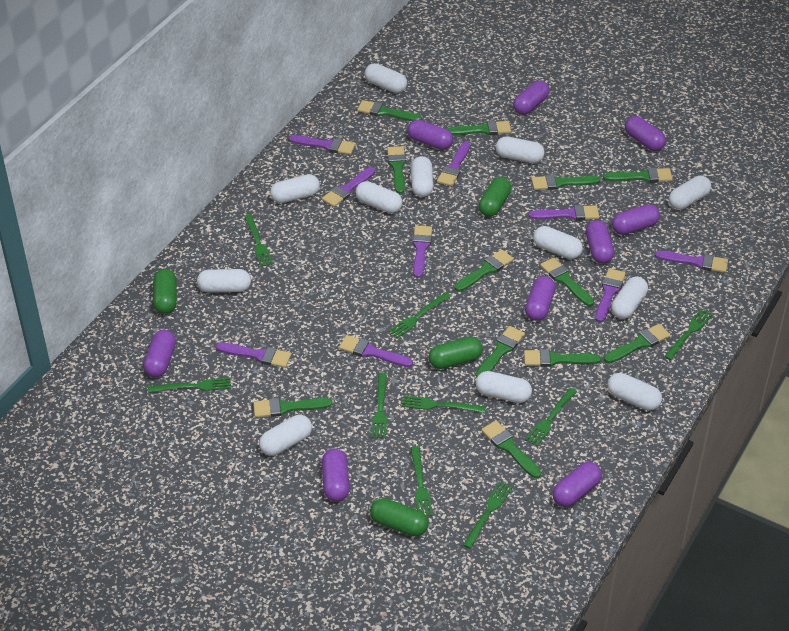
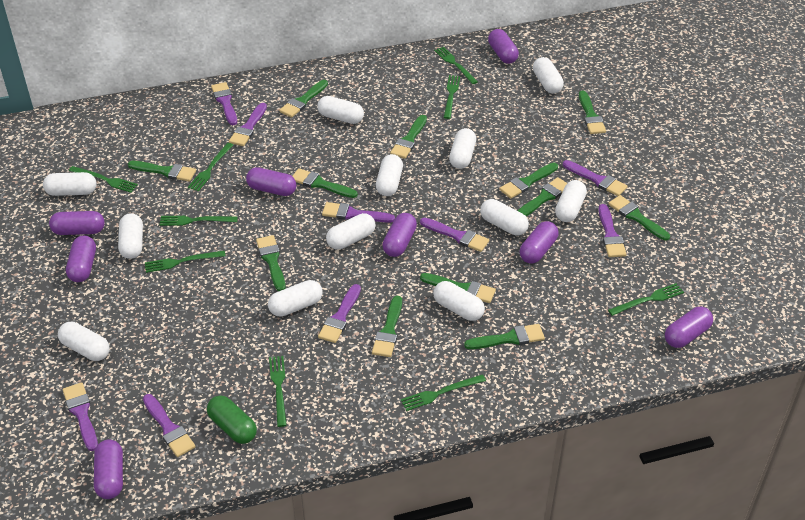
green capsule: [153,269,177,314] [370,498,429,537] [429,337,483,369] [479,177,512,217] = 4 -> [207,395,257,444] = 1
purple capsule: [143,330,176,377] [322,449,350,502] [408,120,453,150] [513,81,550,115] [525,276,556,321] [553,462,602,507] [586,220,614,264] [612,204,660,235] [625,116,666,151] = 9 -> [49,211,105,235] [66,236,96,282] [94,439,123,499] [246,167,296,196] [382,213,417,257] [488,29,519,64] [520,221,558,264] [665,307,713,348] = 8

